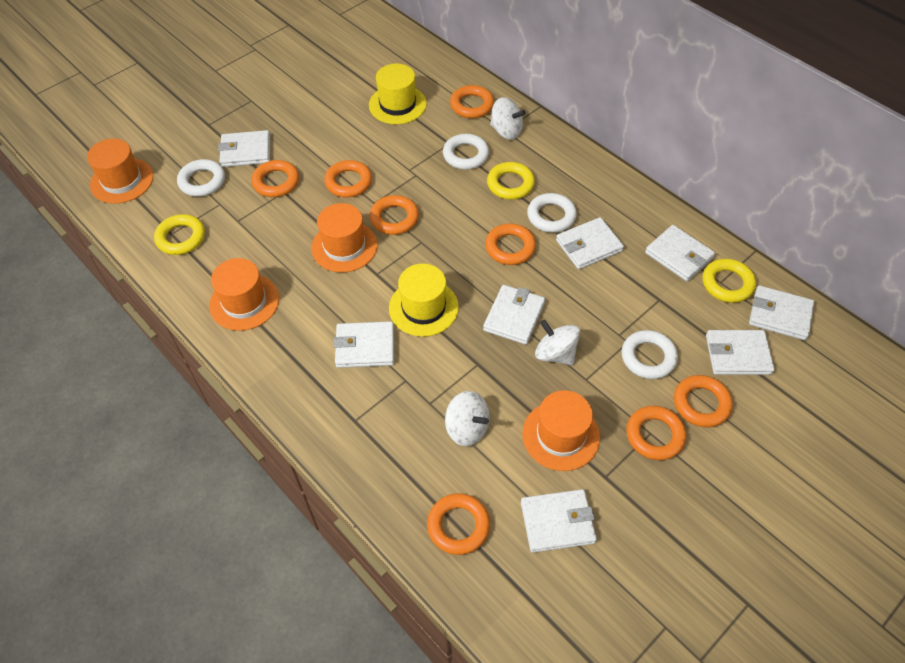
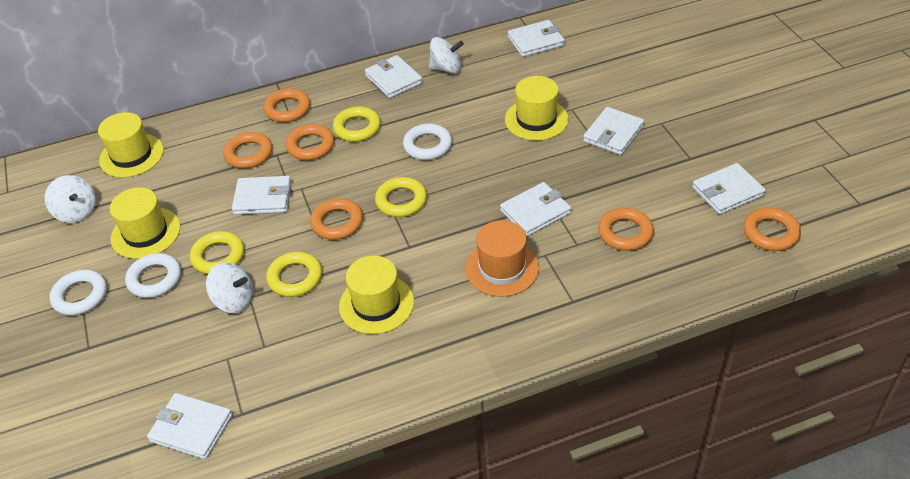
orange hat: [87,139,153,204] [209,258,279,331] [311,203,378,273] [522,390,600,471] = 4 -> [466,220,539,297] = 1
orange ring: [251,160,299,197] [324,160,372,198] [370,195,419,235] [427,493,490,555] [450,85,494,118] [485,223,536,265] [626,406,686,460] [674,375,733,427] = 8 -> [223,132,272,168] [264,88,310,122] [286,124,334,160] [310,198,363,240] [598,208,654,251] [744,207,801,251] = 6
white ring: [177,159,225,197] [443,134,489,170] [527,193,577,233] [622,330,678,379] = 4 -> [49,270,107,316] [125,253,181,298] [403,123,452,160] = 3
white wallet: [218,130,270,167] [333,321,394,368] [483,285,545,345] [521,489,597,553] [556,217,624,269] [645,225,715,282] [706,330,774,375] [749,285,814,340] = 8 -> [147,393,232,459] [232,176,291,215] [365,55,423,98] [500,182,571,237] [508,20,565,57] [583,107,645,155] [692,163,766,215] = 7
yellow hat: [369,64,427,124] [389,264,459,337] = 2 -> [98,112,164,178] [110,187,180,259] [339,256,414,334] [505,76,569,141] = 4
yellow ring: [154,214,205,255] [487,162,535,200] [703,259,756,303] = 3 -> [190,231,244,274] [266,252,322,297] [333,107,381,142] [375,177,427,217] = 4

